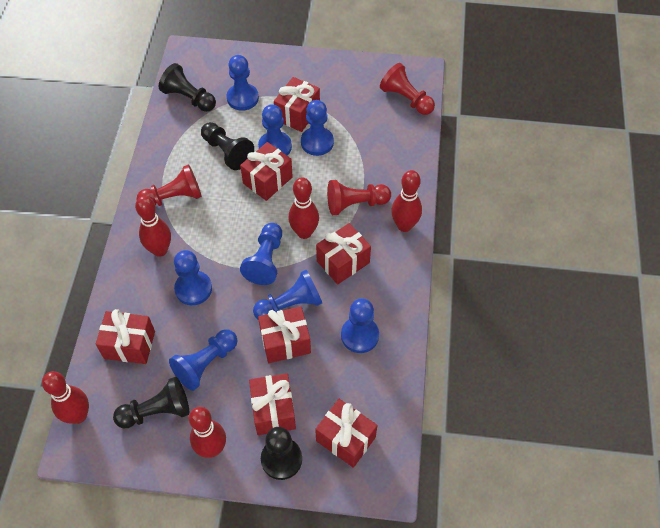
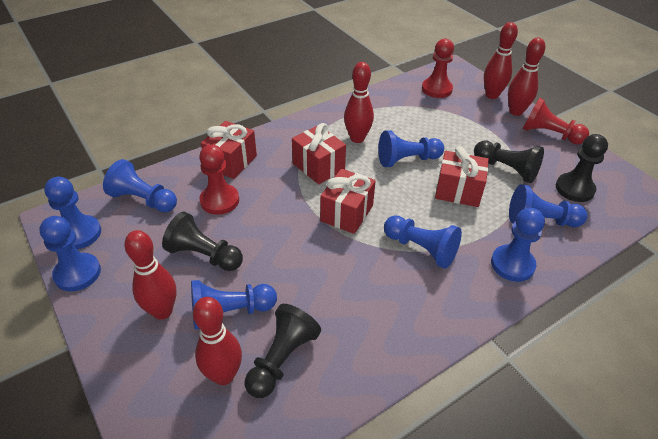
red gift: [96,309,155,364] [240,142,293,201] [249,373,296,435] [258,306,311,363] [274,77,320,132] [315,399,377,468] [316,223,371,284] = 7 -> [201,121,257,179] [292,123,346,184] [320,169,376,234] [435,146,489,207] = 4

